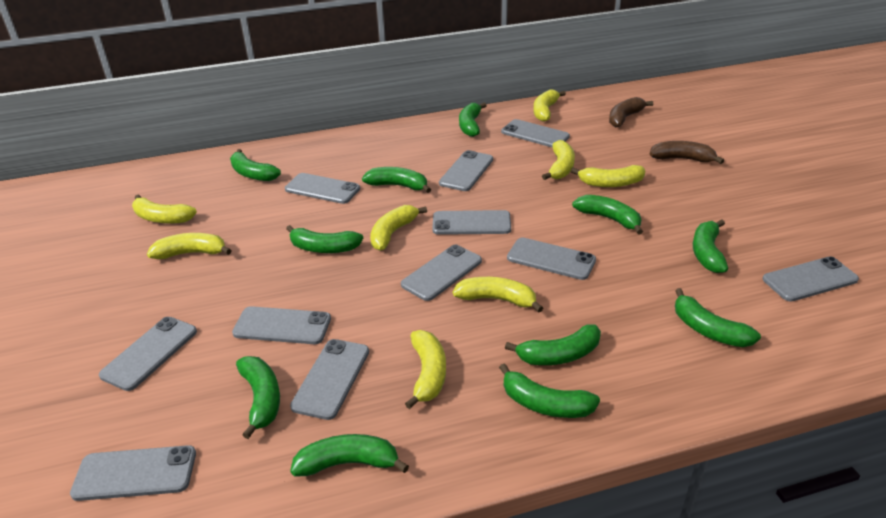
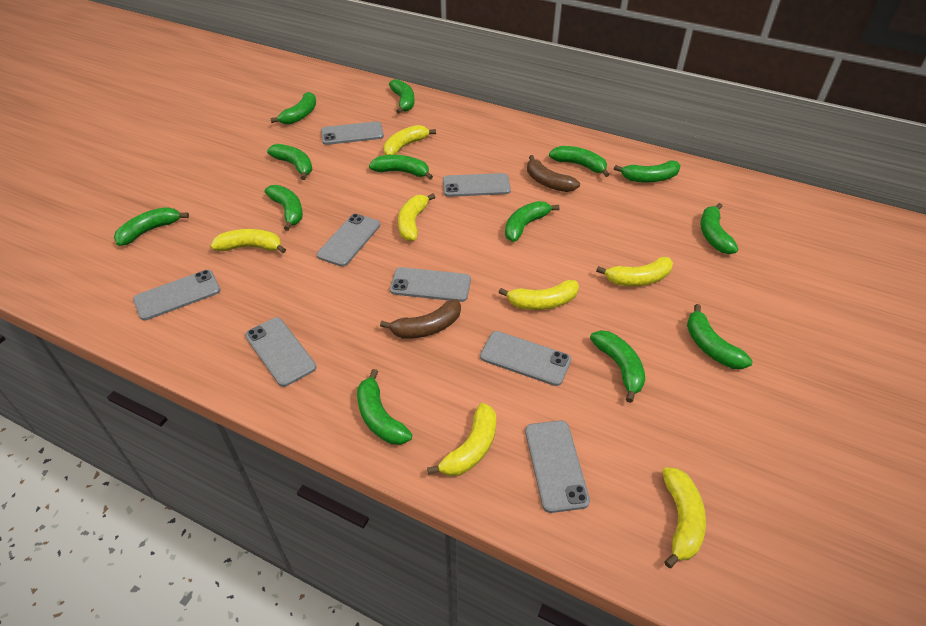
green banana: [230,149,281,181] [236,356,280,439] [286,225,363,253] [290,434,409,476] [362,167,431,193] [459,103,487,137] [499,363,600,418] [505,324,601,365] [572,195,643,235] [675,288,761,347] [693,219,728,273] = 11 -> [114,207,189,246] [265,185,303,231] [267,144,312,180] [270,92,316,125] [357,369,412,445] [369,155,433,179] [389,79,415,114] [505,201,559,242] [549,146,610,177] [590,330,645,403] [614,160,680,183] [687,304,753,369] [700,203,738,254] = 13
grey phone: [70,445,196,501] [99,317,197,391] [232,306,331,344] [285,173,360,204] [290,339,369,420] [401,245,482,301] [432,210,511,235] [439,150,493,191] [501,119,570,148] [507,237,596,280] [763,256,859,301] = 11 -> [133,270,220,320] [245,317,316,387] [317,214,380,267] [321,121,384,145] [390,267,471,302] [443,173,511,197] [480,331,571,386] [525,420,590,513] = 8
yellow banana: [132,194,197,224] [147,233,232,259] [370,205,427,251] [405,330,446,409] [453,277,543,312] [534,89,566,122] [542,140,575,180] [571,165,645,187] = 8 -> [211,229,286,253] [383,125,436,155] [398,193,435,241] [427,403,496,476] [498,280,579,310] [596,257,673,286] [662,467,706,568] = 7

